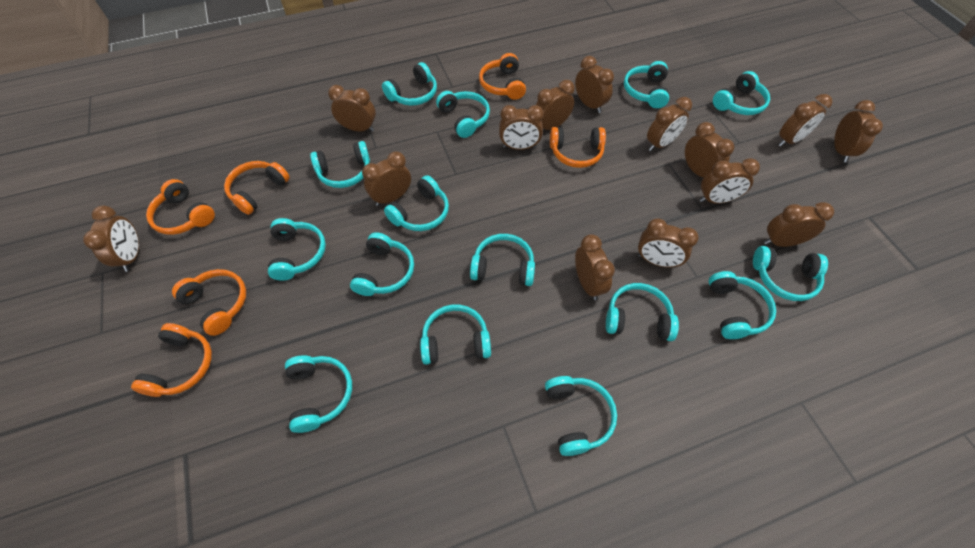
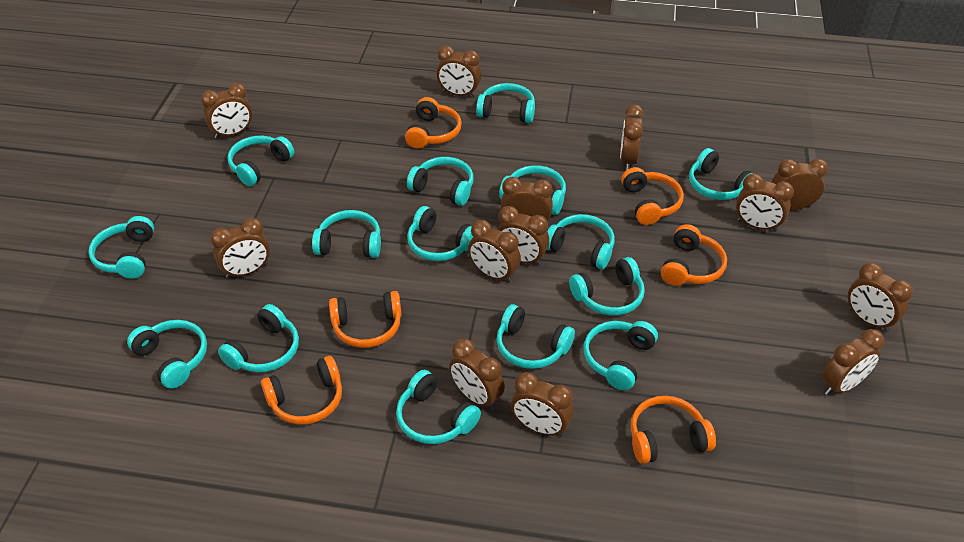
brown clock: [83,205,139,271] [328,85,376,132] [362,151,411,206] [499,105,544,150] [536,80,575,130] [575,56,614,113] [575,234,615,300] [638,218,699,268] [647,97,692,151] [685,122,734,178] [699,158,760,204] [764,202,834,247] [778,94,833,147] [834,100,883,162] = 14 -> [201,83,252,139] [210,218,270,279] [437,46,482,98] [449,338,505,410] [468,220,521,283] [497,206,549,266] [500,177,553,221] [511,372,574,437] [620,104,644,170] [736,173,794,232] [771,159,828,210] [822,329,884,395] [848,263,913,332] = 13

